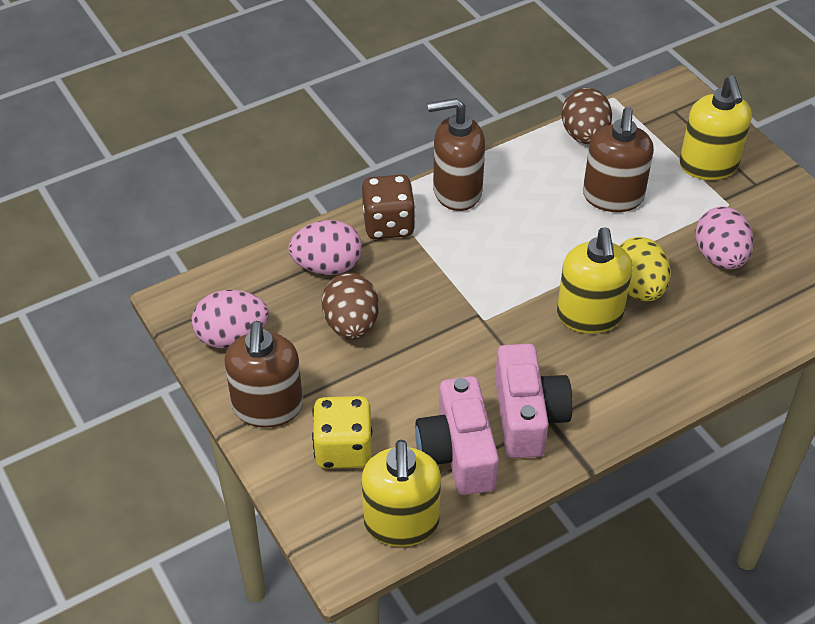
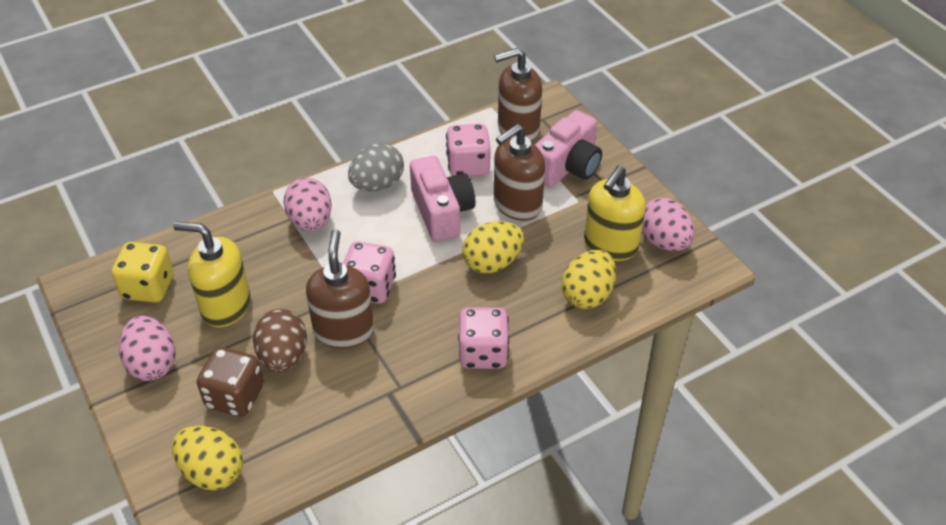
brown egg: [321,273,379,339] [561,87,612,144] = 2 -> [253,309,307,372] = 1
grey egg: none = 0 -> [348,143,404,192] = 1
pink dice: none = 0 -> [343,241,396,304] [446,124,491,177] [458,307,509,369] = 3
yellow egg: [619,237,671,301] = 1 -> [172,426,243,490] [462,221,524,274] [562,250,616,309] = 3
yellow soap dispenser: [362,440,441,547] [557,227,632,334] [679,75,752,180] = 3 -> [173,221,251,327] [584,165,646,261] = 2

